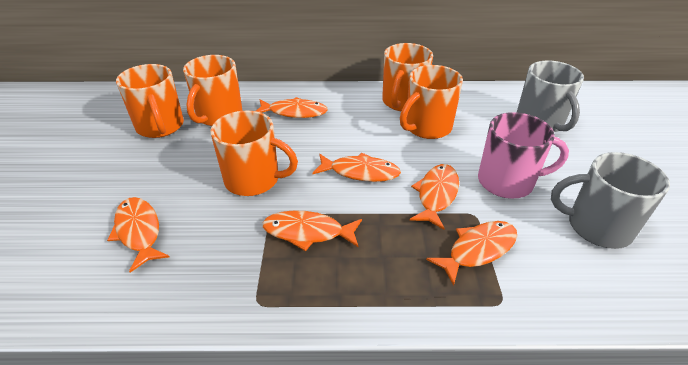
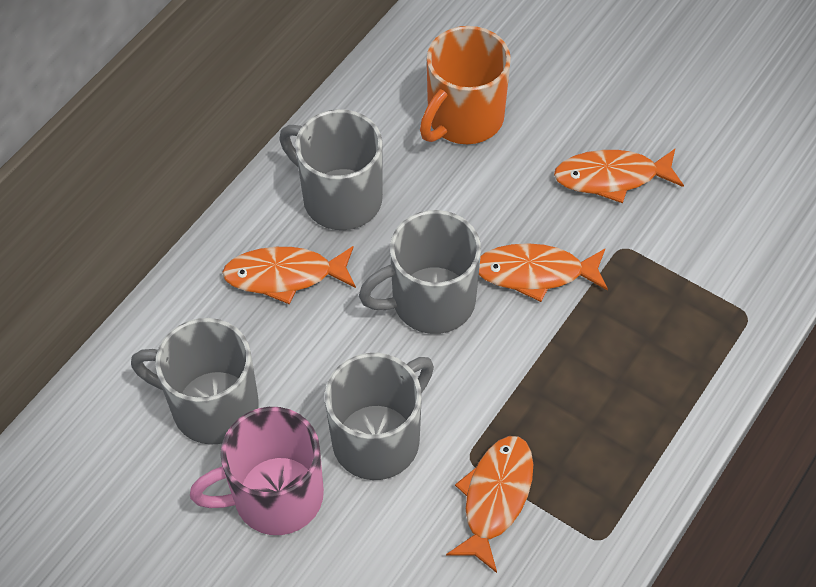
grey mug: [517,60,584,132] [551,152,670,249] = 2 -> [131,318,258,445] [279,109,383,230] [325,353,434,480] [359,210,481,334] = 4
orange fish: [107,197,169,272] [256,97,328,118] [262,210,362,251] [313,153,401,182] [409,164,459,230] [426,221,517,286] = 6 -> [222,246,356,305] [446,436,533,573] [479,243,608,302] [554,149,684,203] = 4
orange mug: [116,64,184,138] [183,55,242,126] [210,110,298,196] [382,43,433,111] [400,65,463,139] = 5 -> [420,26,511,144] = 1

